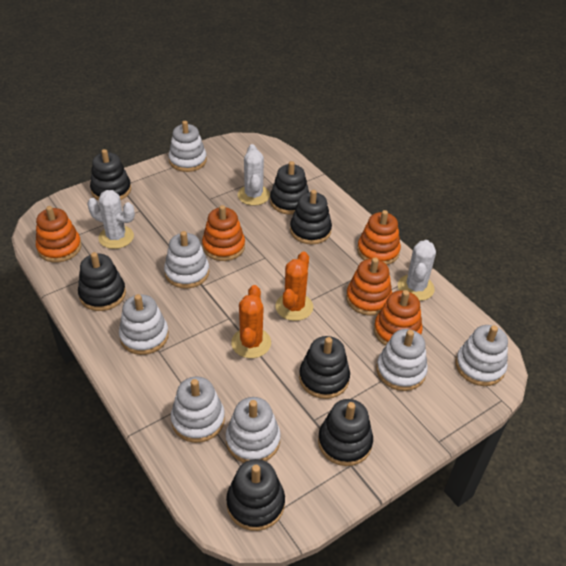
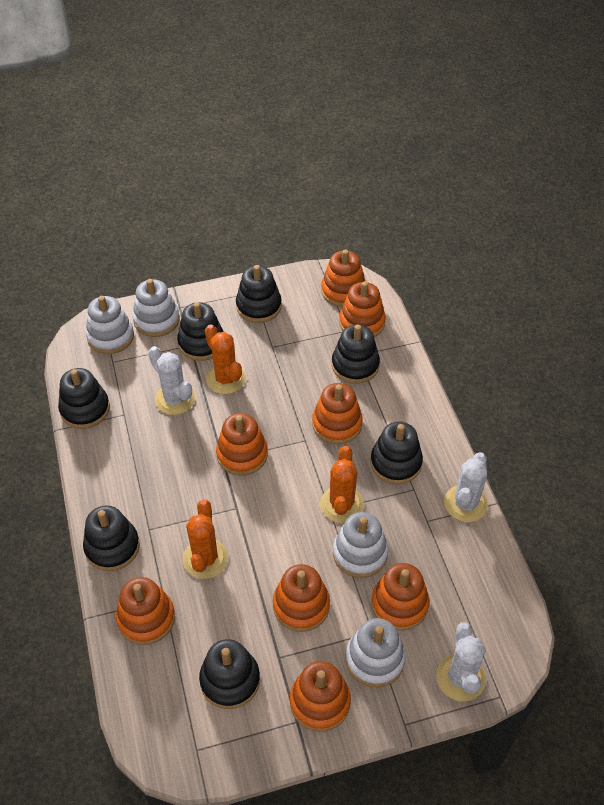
orange cactus: [231,285,271,358] [275,251,313,321] = 2 -> [183,499,228,579] [205,324,246,394] [320,446,364,523] = 3
orange stacking toy: [36,206,82,262] [202,205,245,261] [346,258,392,316] [357,210,401,265] [374,290,423,346] = 5 -> [116,577,175,645] [216,413,268,476] [273,564,330,632] [290,661,351,732] [312,383,363,444] [321,249,366,307] [339,281,386,337] [371,563,429,630] = 8
white stacking toy: [119,294,169,355] [164,231,209,289] [168,121,207,172] [171,377,225,443] [226,397,281,463] [376,329,428,391] [456,325,508,386] = 7 -> [86,296,134,354] [132,279,180,337] [333,512,388,578] [346,618,406,688] = 4

